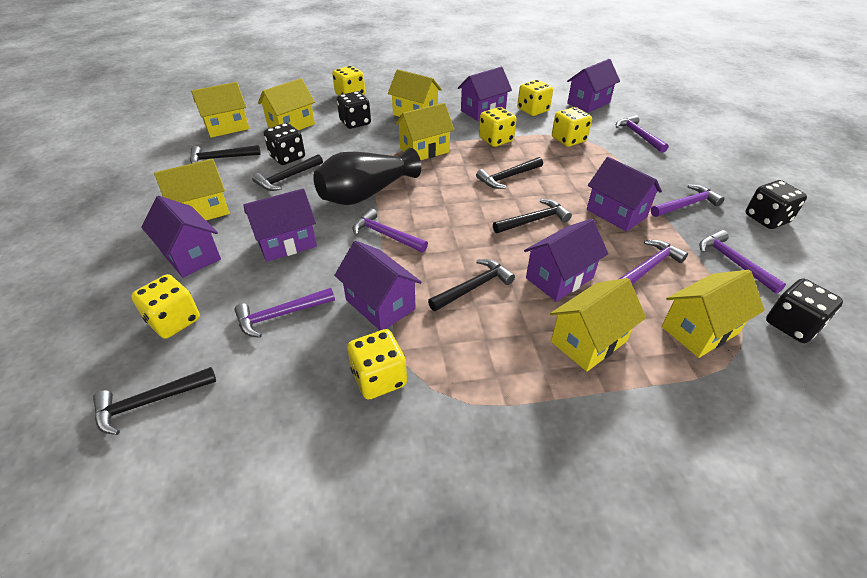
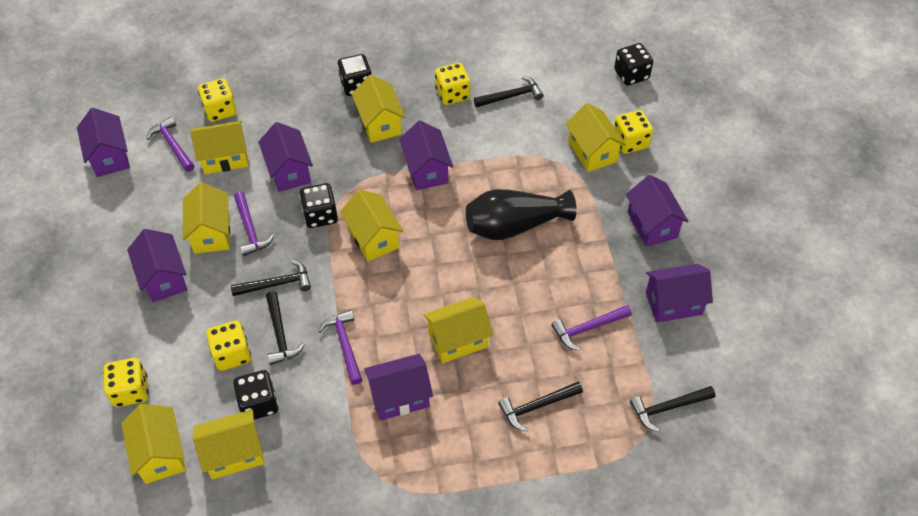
black hammer: [93,367,216,435] [190,145,261,163] [252,154,323,191] [428,259,515,311] [476,157,543,189] [493,199,572,233] = 6 -> [231,260,311,296] [266,291,305,365] [474,76,544,107] [498,382,583,431] [630,386,715,432] = 5
purple hammer: [234,288,335,338] [353,208,428,253] [616,115,669,153] [619,240,688,284] [651,185,725,217] [699,230,786,294] = 6 -> [146,116,195,172] [234,192,274,256] [318,310,362,385] [551,305,632,351] = 4
yellow dice: [131,274,200,339] [332,66,365,95] [347,329,407,400] [479,107,517,147] [517,80,553,116] [552,107,592,147] = 6 -> [103,358,148,407] [198,78,237,122] [206,321,251,371] [435,63,470,105] [614,110,653,154] = 5
yellow house: [154,159,230,220] [191,82,249,138] [258,78,315,130] [388,69,442,117] [395,103,454,160] [550,278,646,372] [661,270,765,358] = 7 -> [121,404,186,484] [183,182,230,254] [190,120,248,174] [193,409,264,479] [340,189,403,261] [352,75,405,143] [423,297,493,363] [565,103,626,172] = 8

